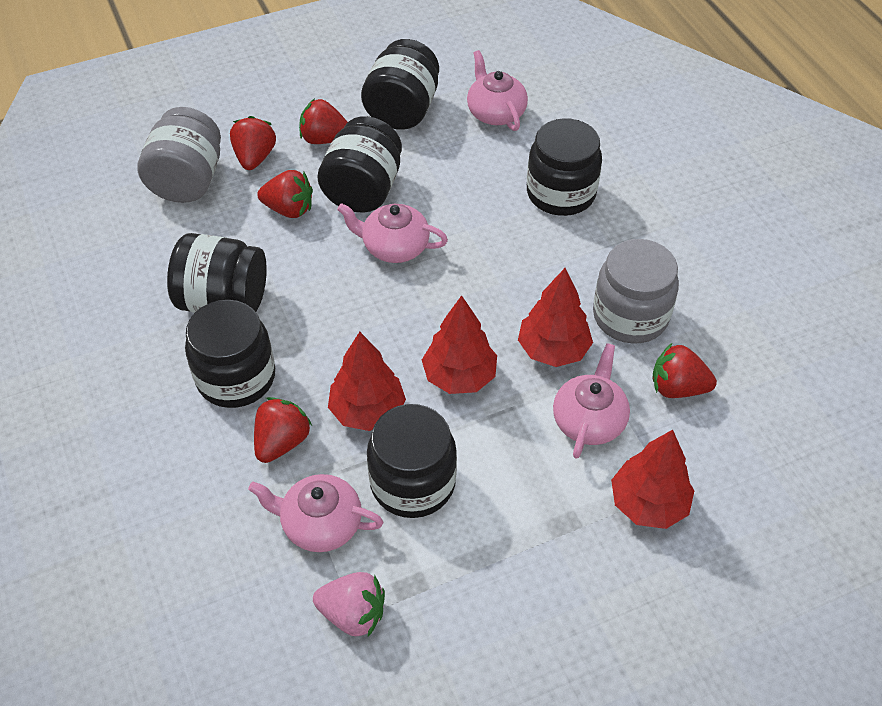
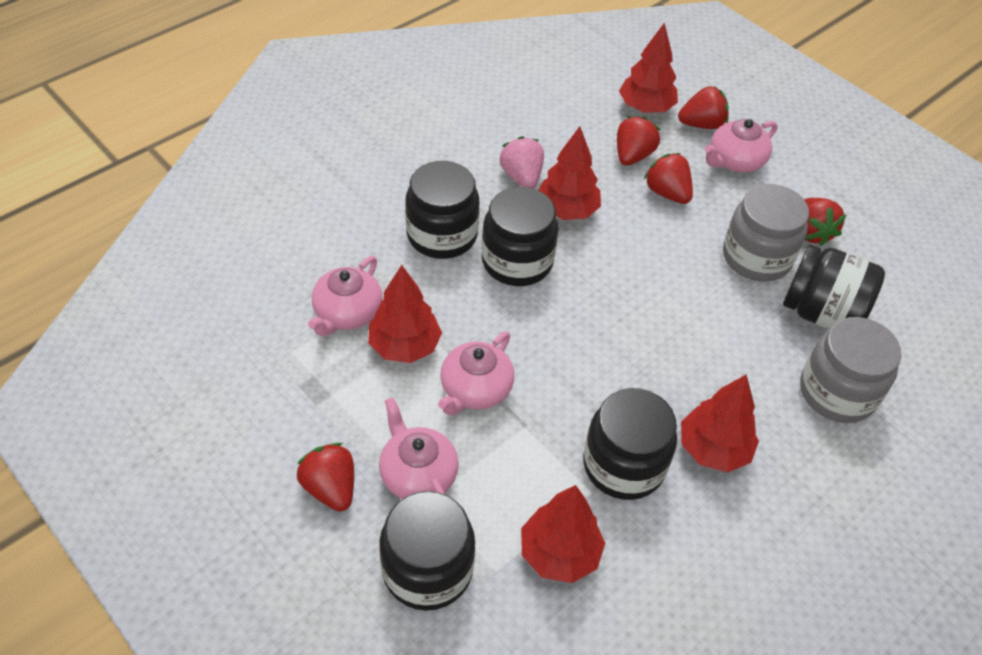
black jar: [167,233,267,313] [185,300,275,408] [317,116,402,213] [361,39,439,130] [367,404,457,518] [527,118,602,216] = 6 -> [379,491,475,611] [405,161,479,259] [481,187,558,286] [583,388,677,500] [783,245,885,330] = 5
red tree: [328,332,406,431] [422,295,497,394] [518,268,593,367] [611,430,695,529] = 4 -> [368,265,442,363] [521,485,605,583] [538,126,601,220] [619,23,678,113] [681,374,759,472] = 5

